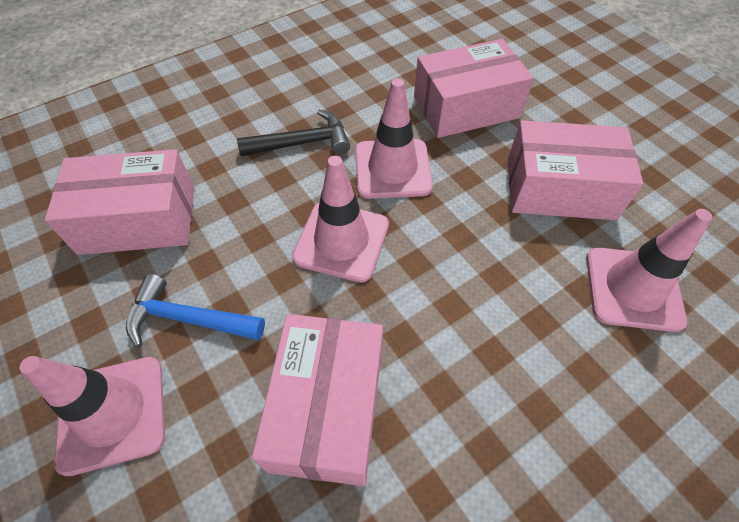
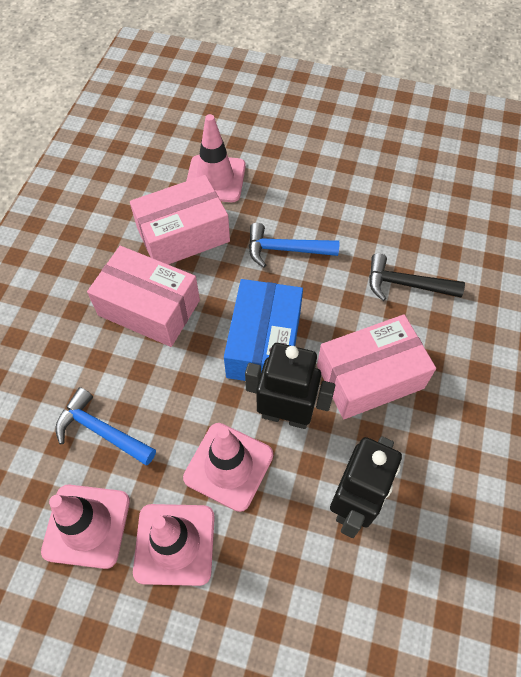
black robot: none = 0 -> [245,343,335,429] [330,436,402,538] = 2
blue box: none = 0 -> [224,279,303,381] = 1
blue hammer: [126,274,265,348] = 1 -> [55,387,156,465] [249,223,339,268] = 2
pink box: [45,149,194,255] [252,314,383,486] [414,39,534,138] [507,120,643,220] = 4 -> [87,246,200,347] [130,175,230,265] [317,314,436,419] = 3

